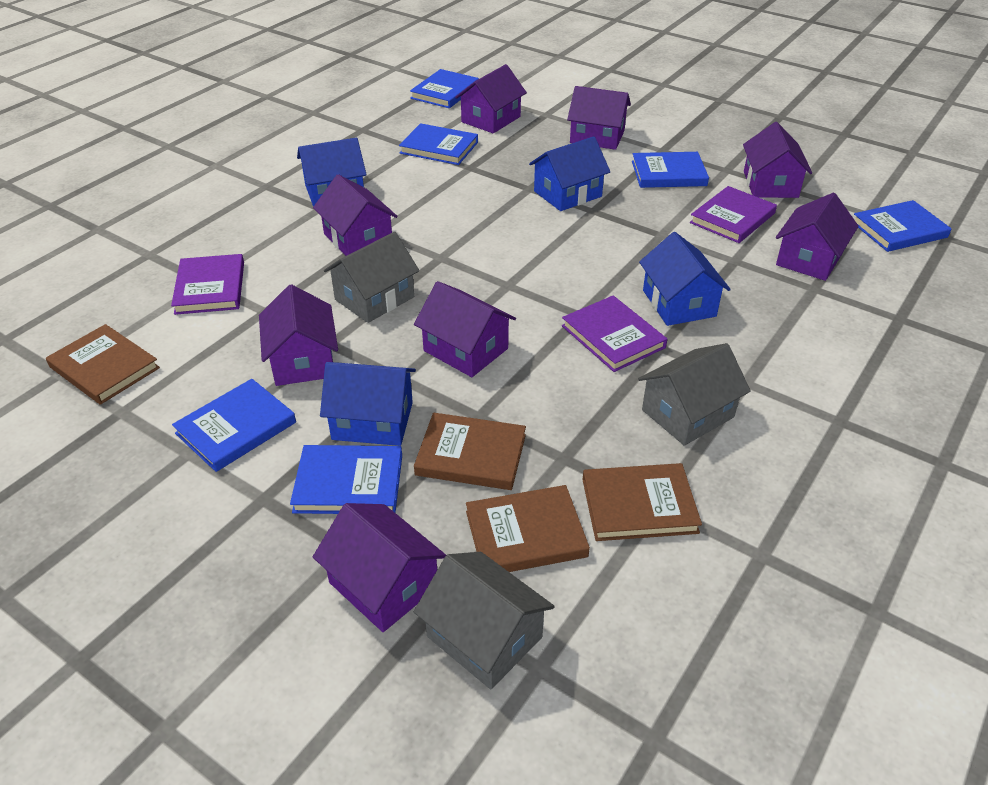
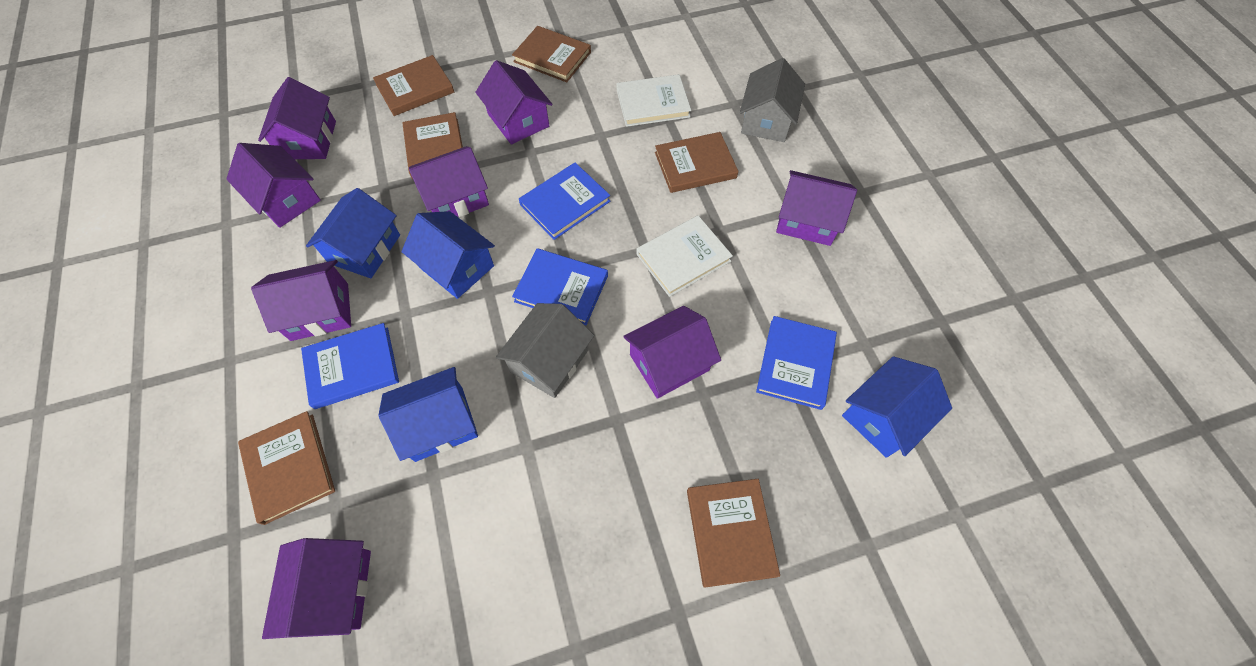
blue book: [172,379,296,472] [290,445,402,514] [399,123,478,165] [410,69,479,108] [632,152,709,188] [854,200,952,252] = 6 -> [301,323,399,409] [512,248,608,325] [519,163,610,240] [756,316,837,410] = 4
brown book: [46,324,160,405] [414,413,526,490] [466,485,590,572] [582,463,702,541] = 4 -> [238,411,335,525] [373,55,454,116] [402,112,463,179] [512,26,591,82] [655,132,739,193] [687,479,780,588] = 6
grey house: [324,232,419,323] [414,552,555,689] [638,343,751,446] = 3 -> [496,303,595,398] [740,58,805,142] = 2
purple book: [171,254,244,315] [562,296,667,372] [690,186,777,243] = 3 -> none = 0
white book: none = 0 -> [617,74,691,127] [637,215,733,297] = 2

